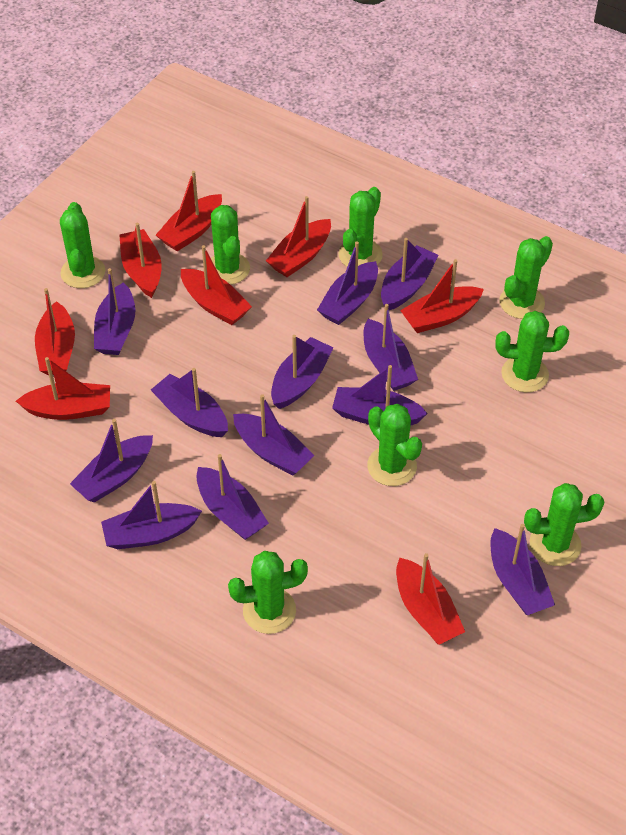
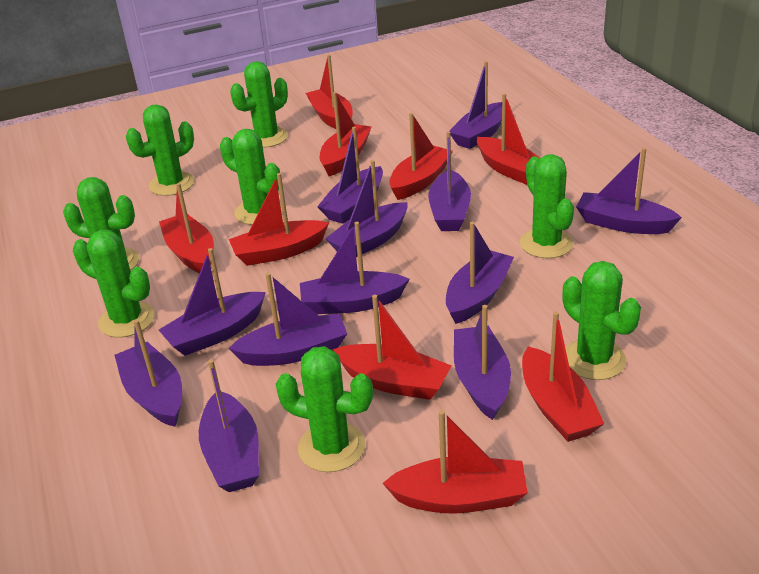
red boat: [16,357,110,420] [35,288,75,375] [119,223,162,298] [156,171,222,252] [181,245,252,325] [266,196,331,277] [396,553,465,645] [400,259,484,333] = 8 -> [159,183,214,273] [229,173,329,266] [306,54,353,129] [319,92,372,176] [333,295,452,400] [382,410,528,514] [389,113,453,200] [477,93,540,185] [522,311,604,442] = 9

